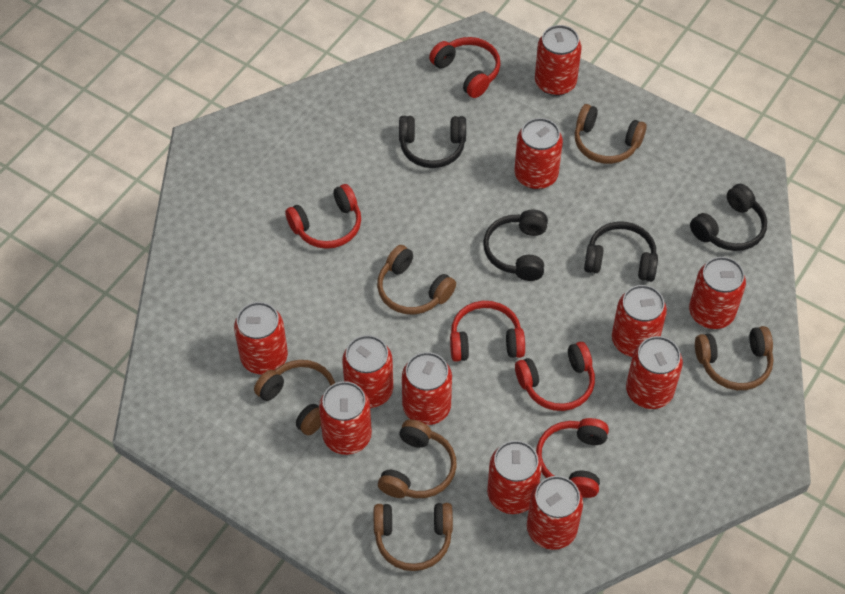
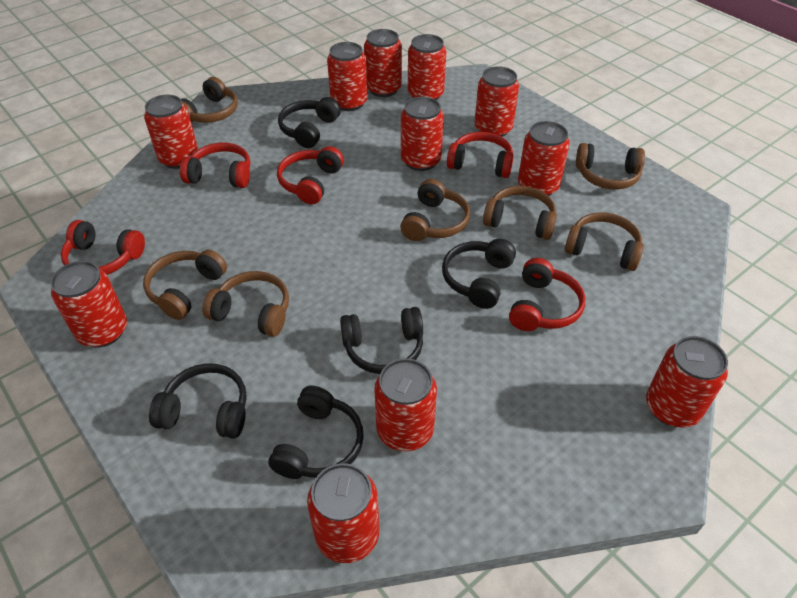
black headphones: [399,116,466,168] [483,210,548,281] [584,221,658,282] [690,184,767,251] = 4 -> [149,364,247,439] [268,386,364,479] [278,97,341,148] [340,307,423,374] [442,239,516,309] = 5
brown headphones: [254,360,335,435] [374,503,453,571] [377,245,456,314] [378,419,457,498] [575,104,647,164] [695,326,774,390] = 6 -> [143,250,227,320] [181,77,238,123] [202,271,289,337] [400,179,470,241] [483,186,557,240] [565,213,644,271] [576,143,645,189] = 7

